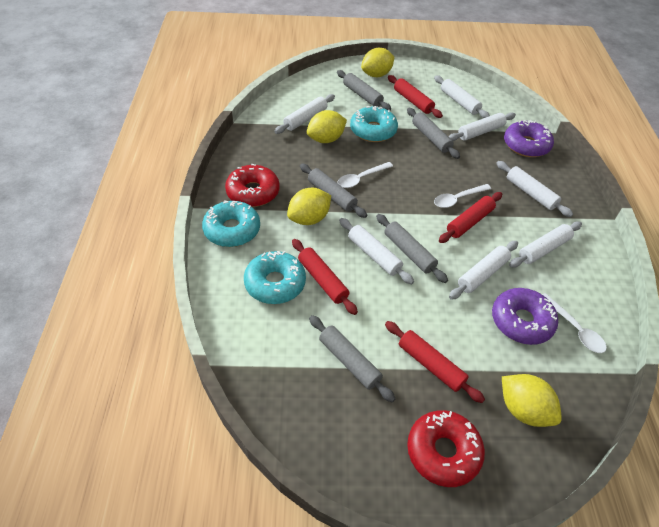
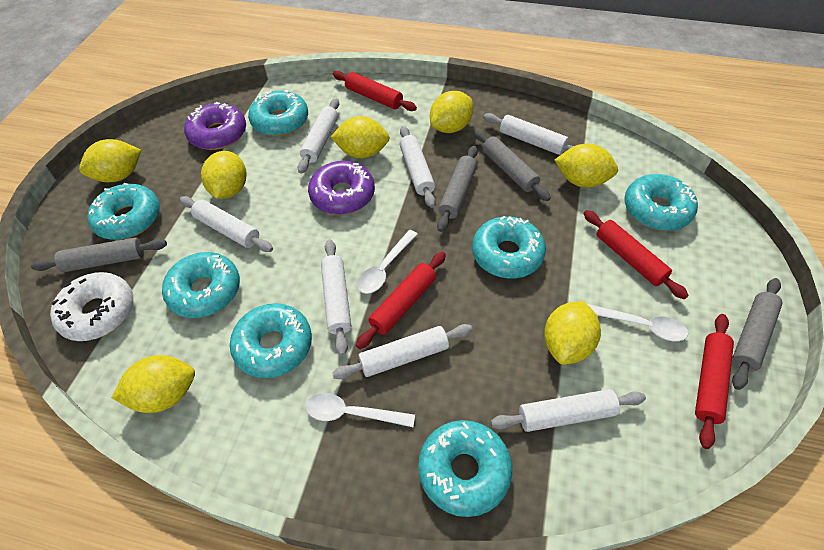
grey rolling pin: [300,164,367,218] [309,315,395,402] [337,70,391,110] [376,214,448,283] [407,108,460,159] = 5 -> [31,237,167,272] [437,146,478,232] [474,130,551,201] [732,278,783,390] = 4
red donut: [225,164,280,207] [407,410,485,487] = 2 -> none = 0
turquoise donut: [202,200,260,247] [244,251,306,304] [350,106,398,142] = 3 -> [87,183,160,240] [162,252,240,318] [230,303,312,378] [248,90,308,136] [418,420,512,517] [472,216,546,278] [624,174,698,231] = 7
white donut: none = 0 -> [50,272,133,341] = 1
yellow lemon: [287,188,331,225] [307,110,347,143] [361,48,394,77] [502,374,562,427] = 4 -> [79,139,141,182] [112,355,195,413] [201,151,246,199] [331,116,390,158] [430,91,473,133] [544,301,601,365] [555,144,618,188] = 7

